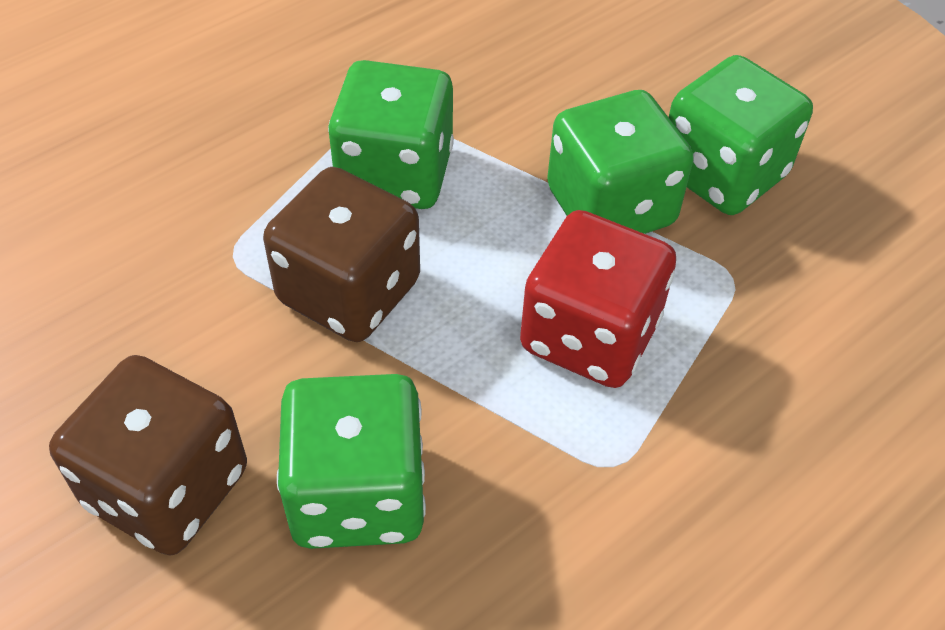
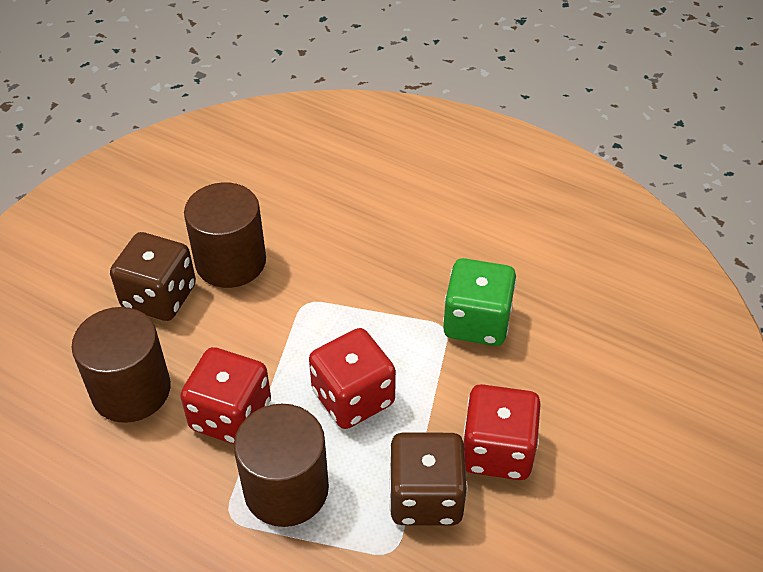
brown cylinder: none = 0 -> [71,307,171,423] [184,182,266,288] [234,404,329,527] = 3
green dice: [277,374,426,549] [328,60,454,209] [547,90,694,234] [669,55,813,215] = 4 -> [443,258,516,346] = 1
red dice: [520,210,676,388] = 1 -> [180,347,271,444] [309,328,396,429] [463,384,541,480] = 3

